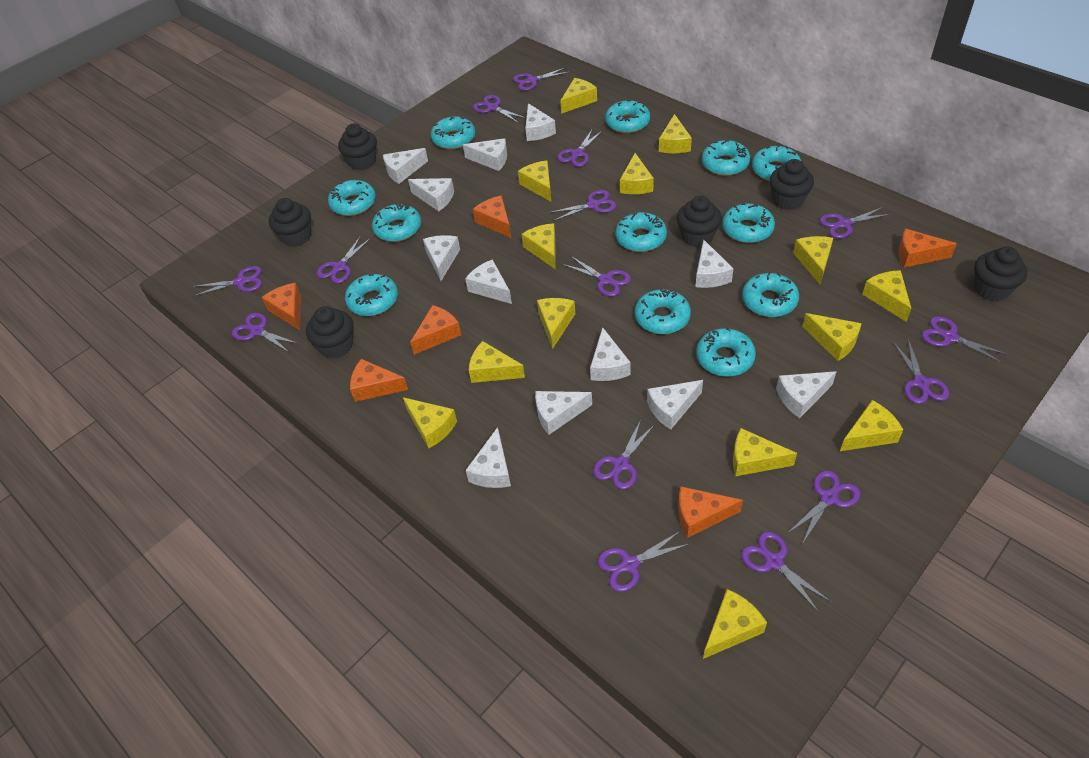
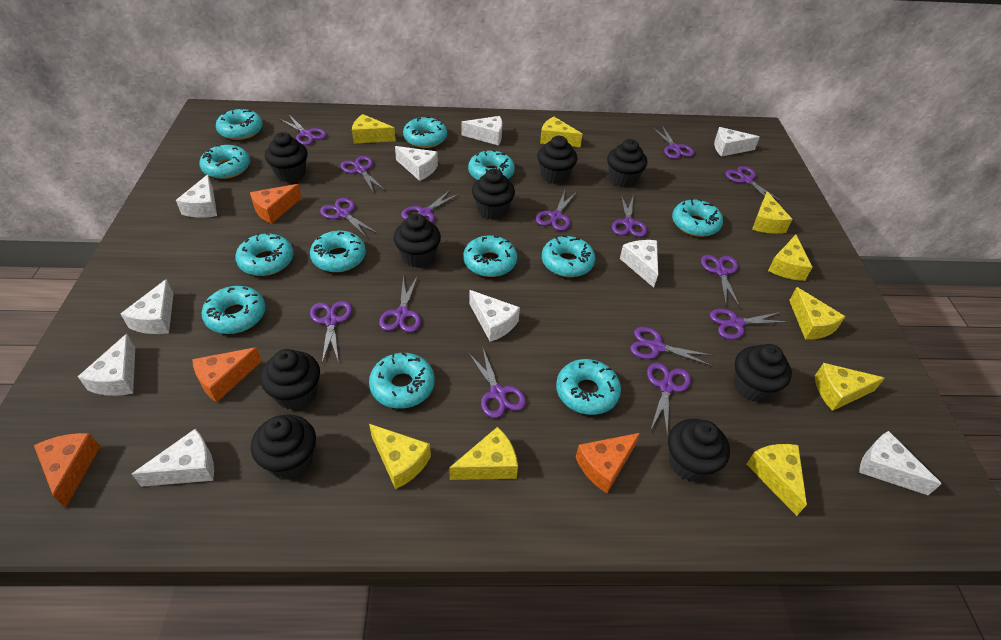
black cupcake: [269,198,311,247] [306,306,354,358] [338,123,377,170] [677,196,722,247] [769,159,814,210] [974,247,1027,301] = 6 -> [251,414,316,479] [260,349,320,410] [265,132,307,182] [393,214,441,268] [472,169,515,220] [537,136,577,184] [607,139,647,187] [668,419,730,482] [734,344,792,402] = 9
orange cheese: [261,283,301,330] [350,359,408,402] [410,305,461,355] [473,195,511,238] [678,486,743,538] [898,229,957,268] = 6 -> [34,433,100,508] [192,347,262,402] [250,184,302,224] [576,433,640,493] = 4
white cheese: [383,148,428,184] [408,178,454,211] [423,235,460,281] [463,138,507,171] [465,259,512,304] [466,427,511,488] [526,103,556,141] [535,391,592,435] [590,327,630,381] [647,380,703,430] [695,239,734,288] [776,371,836,418] = 12 -> [78,334,135,396] [121,279,174,334] [132,429,214,487] [176,174,217,218] [395,146,438,181] [461,116,502,146] [469,290,520,342] [620,240,658,288] [714,127,760,157] [859,431,942,495] = 10
yellow cheese: [403,397,457,449] [469,341,525,383] [518,161,551,202] [522,223,556,270] [537,298,575,349] [560,78,597,114] [620,153,654,194] [659,114,692,153] [703,589,767,659] [733,428,797,477] [793,236,833,284] [802,313,862,361] [840,400,903,451] [862,270,912,322] = 14 -> [352,114,396,144] [369,424,431,489] [449,427,518,480] [540,117,582,147] [746,444,807,516] [752,192,793,234] [768,235,812,281] [789,287,846,340] [815,363,885,411] = 9

